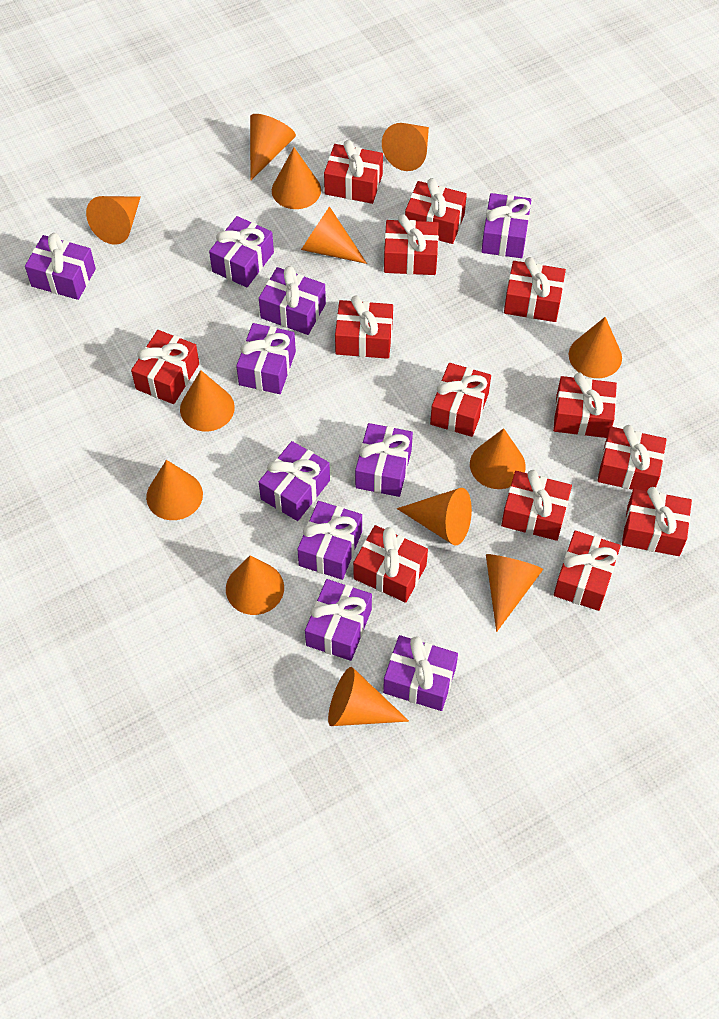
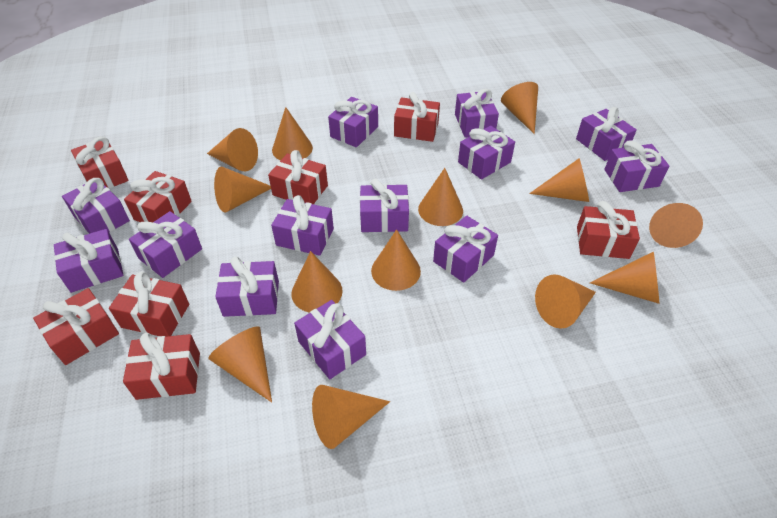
purple gift: [25,233,96,300] [209,216,274,287] [236,323,296,394] [259,266,326,335] [259,441,330,521] [297,501,362,580] [305,579,372,661] [355,423,413,497] [383,635,458,711] [481,193,531,258] = 10 -> [54,229,123,293] [62,178,130,234] [129,211,202,278] [215,256,279,317] [271,195,334,256] [294,300,366,379] [328,97,378,147] [360,179,409,232] [433,216,498,283] [455,89,499,138] [458,126,515,179] [576,107,637,161] [604,140,669,192] = 13
red gift: [131,330,199,404] [324,140,383,204] [335,295,393,359] [353,525,428,603] [384,214,439,275] [405,178,467,244] [430,363,491,437] [501,470,572,541] [504,257,566,322] [553,373,617,438] [554,530,621,611] [597,425,667,491] [622,487,692,556] = 13 -> [33,288,119,365] [71,136,129,189] [109,271,189,337] [123,333,200,400] [124,171,192,222] [268,150,328,204] [394,92,440,142] [577,201,640,259] = 8

